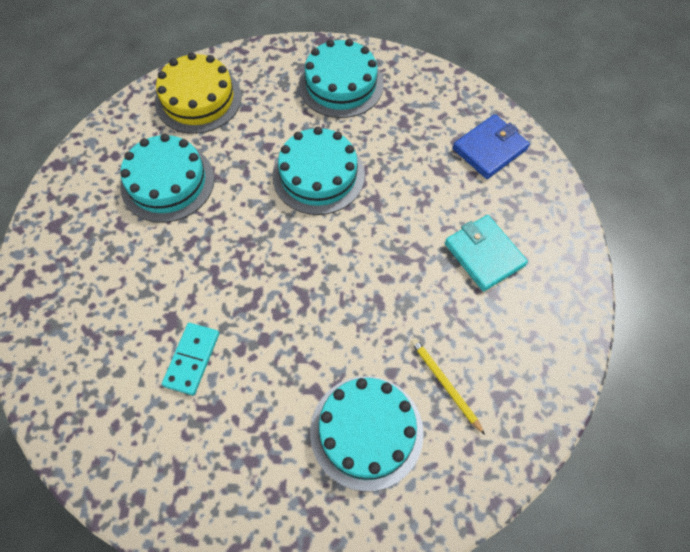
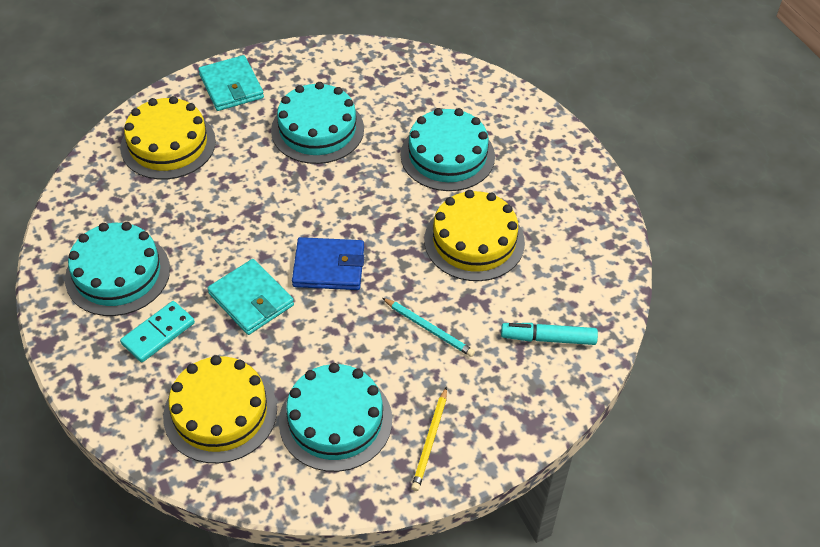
turquoise marker: none = 0 -> [501,323,598,345] = 1
turquoise pencil: none = 0 -> [382,298,475,357] = 1
turquoise wallet: [445,215,528,292] = 1 -> [198,55,264,111] [207,259,294,335] = 2
yellow cake: [155,52,242,134] = 1 -> [120,96,216,179] [163,355,277,463] [424,190,525,281] = 3

